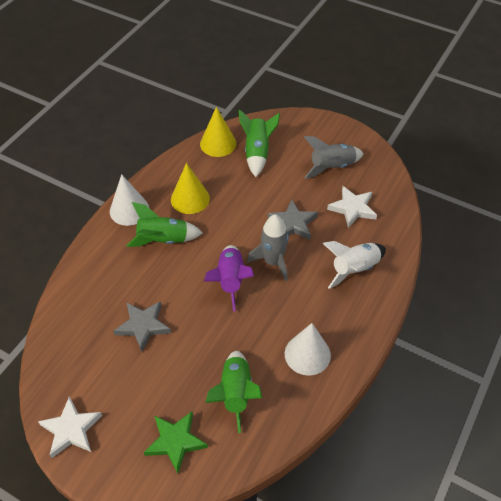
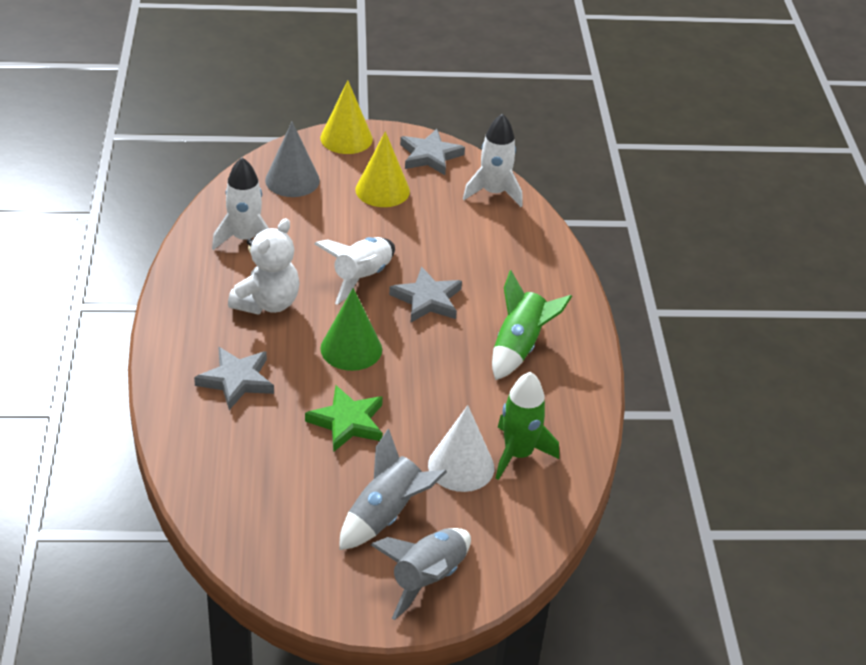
green cone: none = 0 -> [320,288,382,371] = 1
green rocket: [126,202,202,247] [205,351,262,433] [239,110,280,177] = 3 -> [492,270,572,380] [495,372,559,480] = 2
grey cone: none = 0 -> [265,122,320,197] = 1
grey star: [113,301,171,352] [268,199,318,240] = 2 -> [194,347,274,410] [389,267,462,323] [400,129,465,175] = 3
purple rocket: [204,245,254,312] = 1 -> none = 0
white cone: [110,174,149,226] [285,323,331,375] = 2 -> [428,405,494,492] = 1
white rocket: [323,241,386,289] = 1 -> [212,157,269,250] [314,237,395,305] [463,114,523,207] = 3
white star: [38,396,102,458] [327,186,377,228] = 2 -> none = 0
white teddy bear: none = 0 -> [228,218,300,315] = 1

